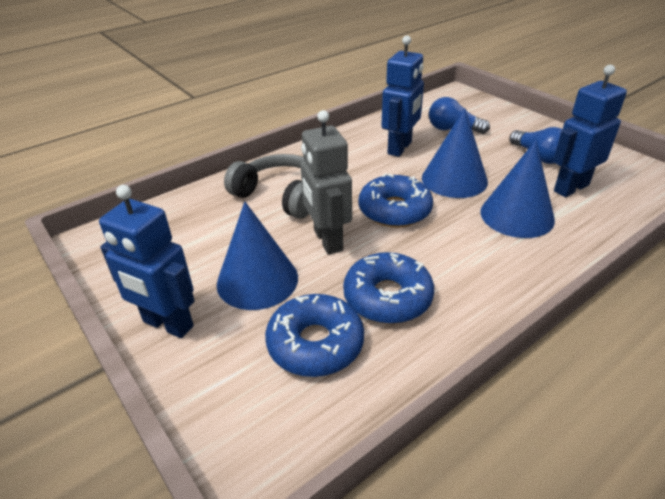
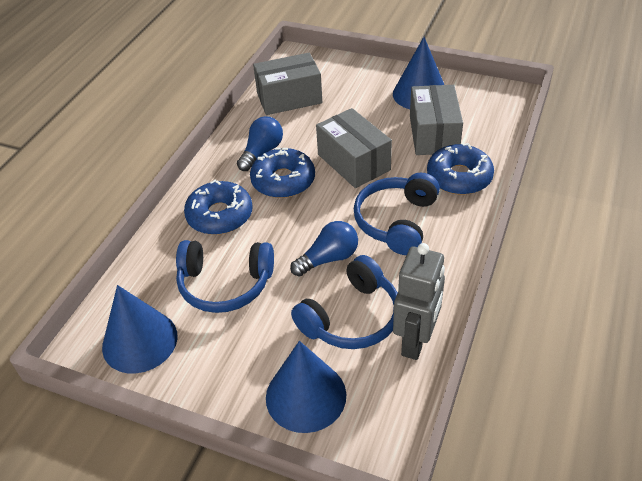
blue headphones: none = 0 -> [176,240,274,313] [291,255,398,349] [354,172,440,255] = 3
blue robot: [99,185,195,338] [381,35,424,157] [553,65,627,197] = 3 -> none = 0
grey box: none = 0 -> [253,53,322,115] [316,108,392,188] [410,85,463,155] = 3
grey headphones: [224,154,309,219] = 1 -> none = 0

